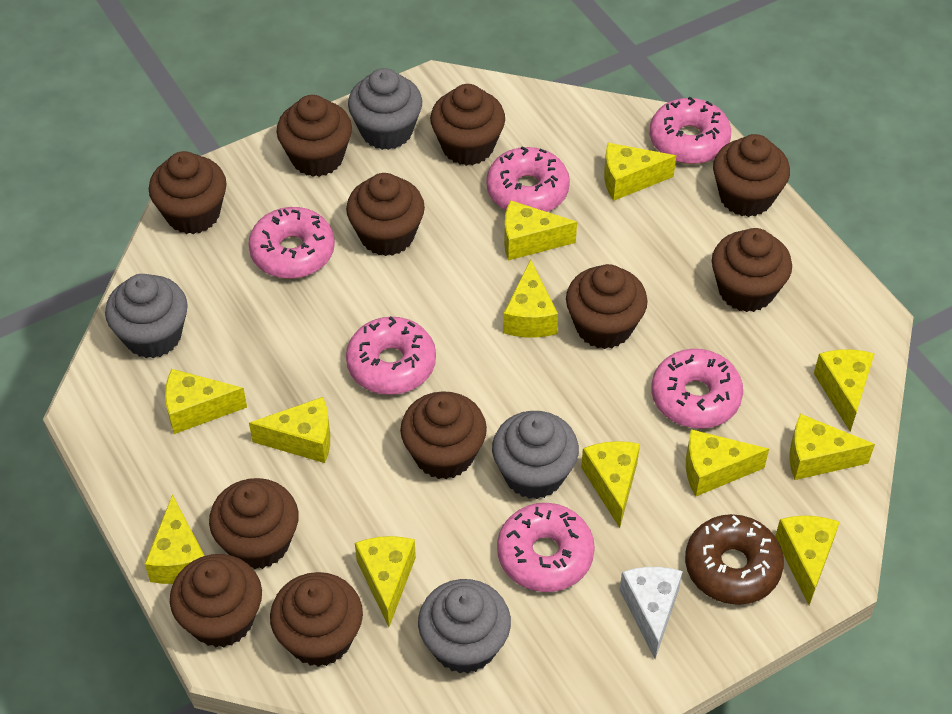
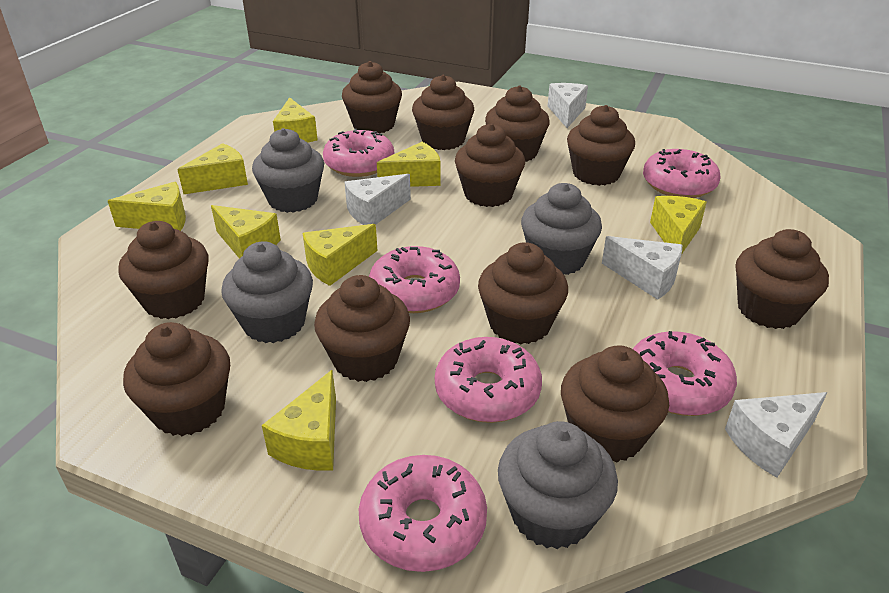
brown donut: [685,514,784,605] = 1 -> none = 0
white cheese: [620,567,683,659] = 1 -> [345,174,411,225] [548,83,588,128] [602,236,682,300] [725,392,827,478] = 4
yellow cheese: [145,494,205,584] [165,369,247,434] [249,397,330,463] [355,536,416,627] [503,259,558,338] [504,200,577,260] [581,441,640,528] [604,143,676,201] [686,429,769,496] [775,516,840,605] [790,414,875,480] [814,349,875,432] = 12 -> [108,182,186,231] [177,143,248,194] [211,205,281,259] [262,370,336,471] [273,97,318,142] [303,224,377,286] [377,142,441,187] [650,196,707,255] = 8

